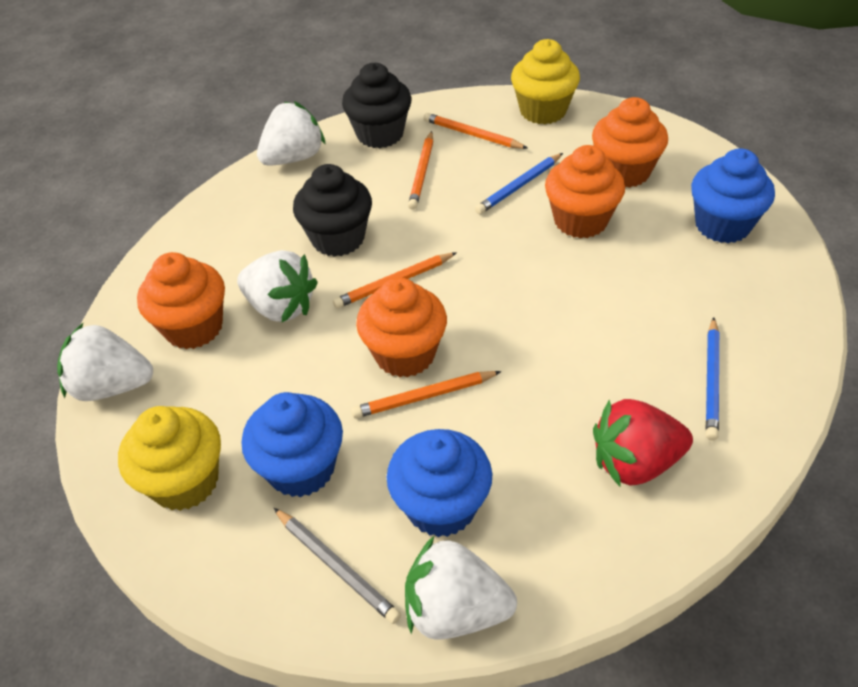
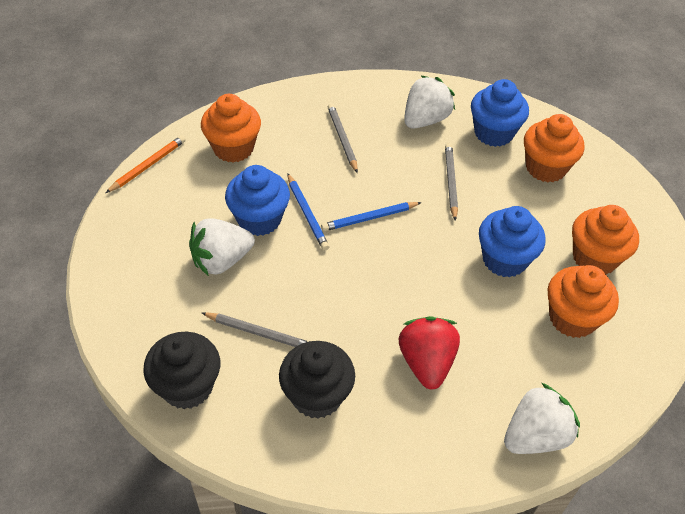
grey pencil: [274,508,401,624] = 1 -> [202,312,307,347] [328,104,358,173] [445,143,458,221] = 3
orange pencil: [333,252,457,308] [351,371,501,418] [408,131,433,210] [424,113,528,149] = 4 -> [106,135,186,193] = 1
white strawberry: [57,323,153,401] [237,250,318,322] [257,101,326,166] [405,536,517,640] = 4 -> [189,218,255,276] [404,76,455,129] [504,383,580,454] = 3
yellow cupcake: [118,406,221,511] [511,39,580,124] = 2 -> none = 0

